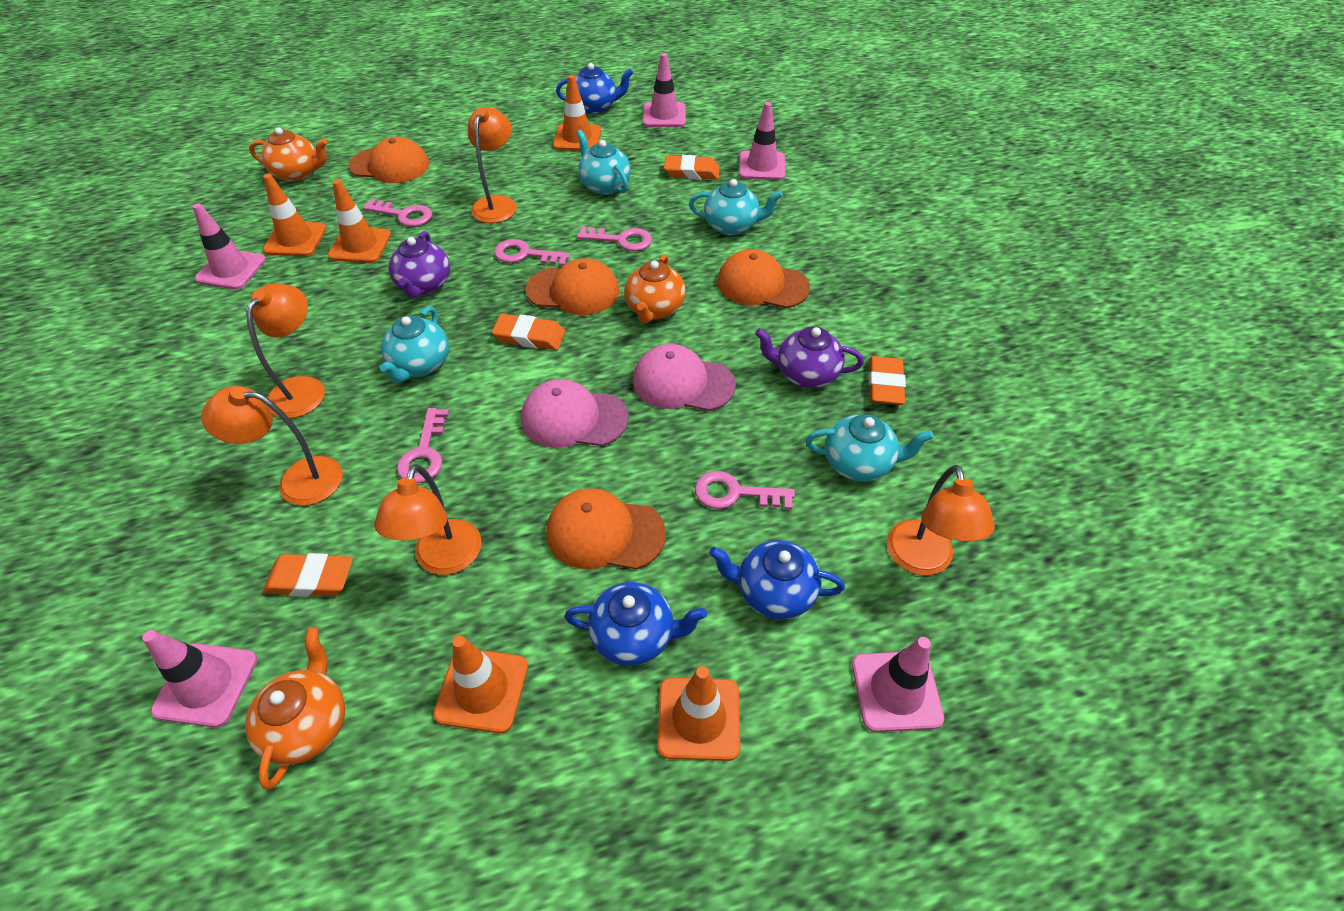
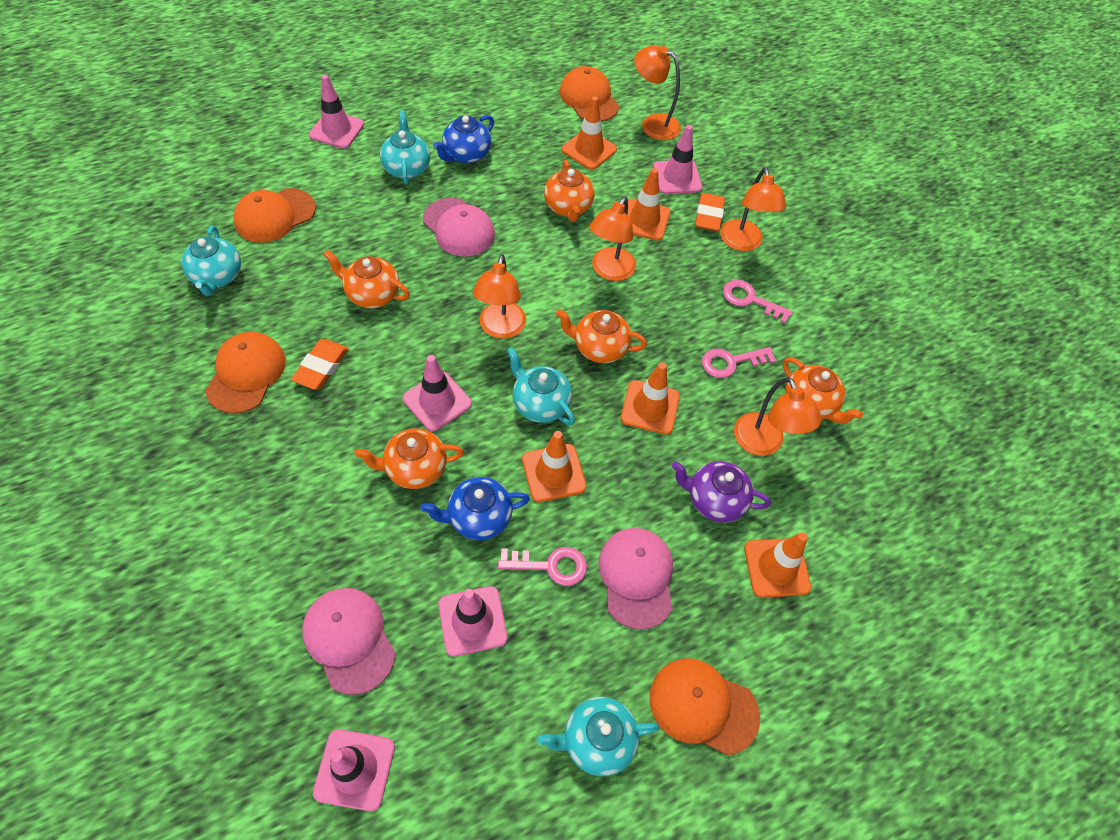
blue teapot: [556,63,633,114] [564,582,707,666] [709,540,845,620] = 3 -> [420,477,530,540] [433,115,494,164] = 2
orange eraser: [263,553,353,597] [492,314,566,350] [664,155,720,180] [869,356,906,405] = 4 -> [291,339,349,390] [695,193,725,231] = 2
orange teapot: [245,627,345,789] [249,127,327,182] [624,254,686,323] = 3 -> [323,250,410,308] [355,428,464,489] [544,160,595,222] [556,309,647,363] [783,357,863,424] = 5
pink cap: [521,379,629,448] [633,344,736,411] = 2 -> [302,588,396,695] [423,198,495,257] [598,528,673,630] = 3
pink key: [363,198,432,227] [397,408,449,483] [494,239,570,266] [577,226,652,251] [695,471,795,510] = 5 -> [498,547,587,586] [702,347,776,378] [723,280,793,324] = 3
purple teapot: [388,231,450,299] [755,327,864,388] = 2 -> [672,461,771,522] = 1

